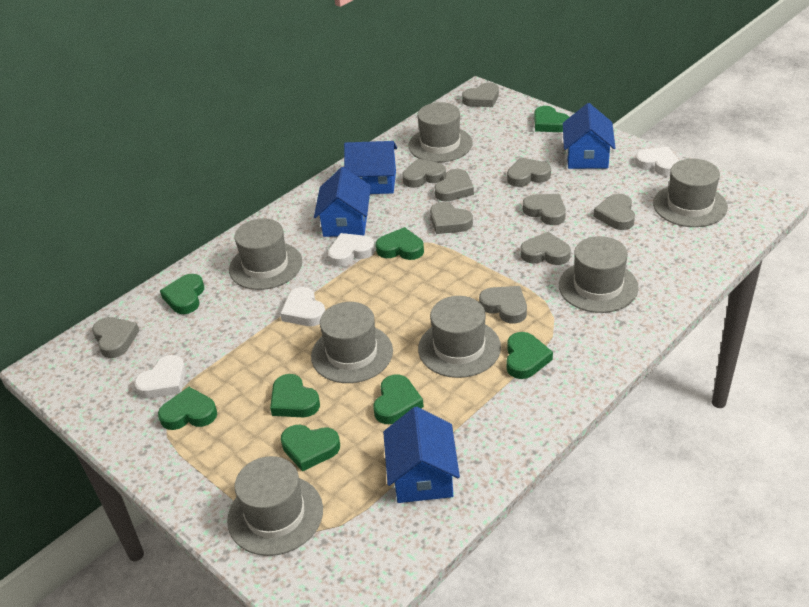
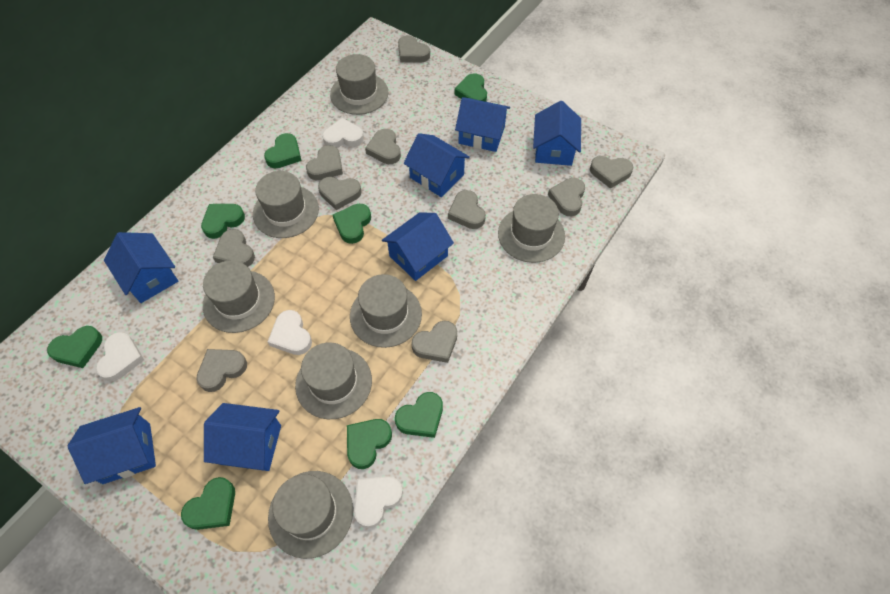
blue house: [314,167,371,237] [344,141,397,194] [383,407,460,503] [563,103,615,169] = 4 -> [68,407,156,484] [104,232,178,303] [204,403,281,471] [382,212,454,281] [404,133,470,197] [455,97,510,152] [533,101,581,166] = 7

